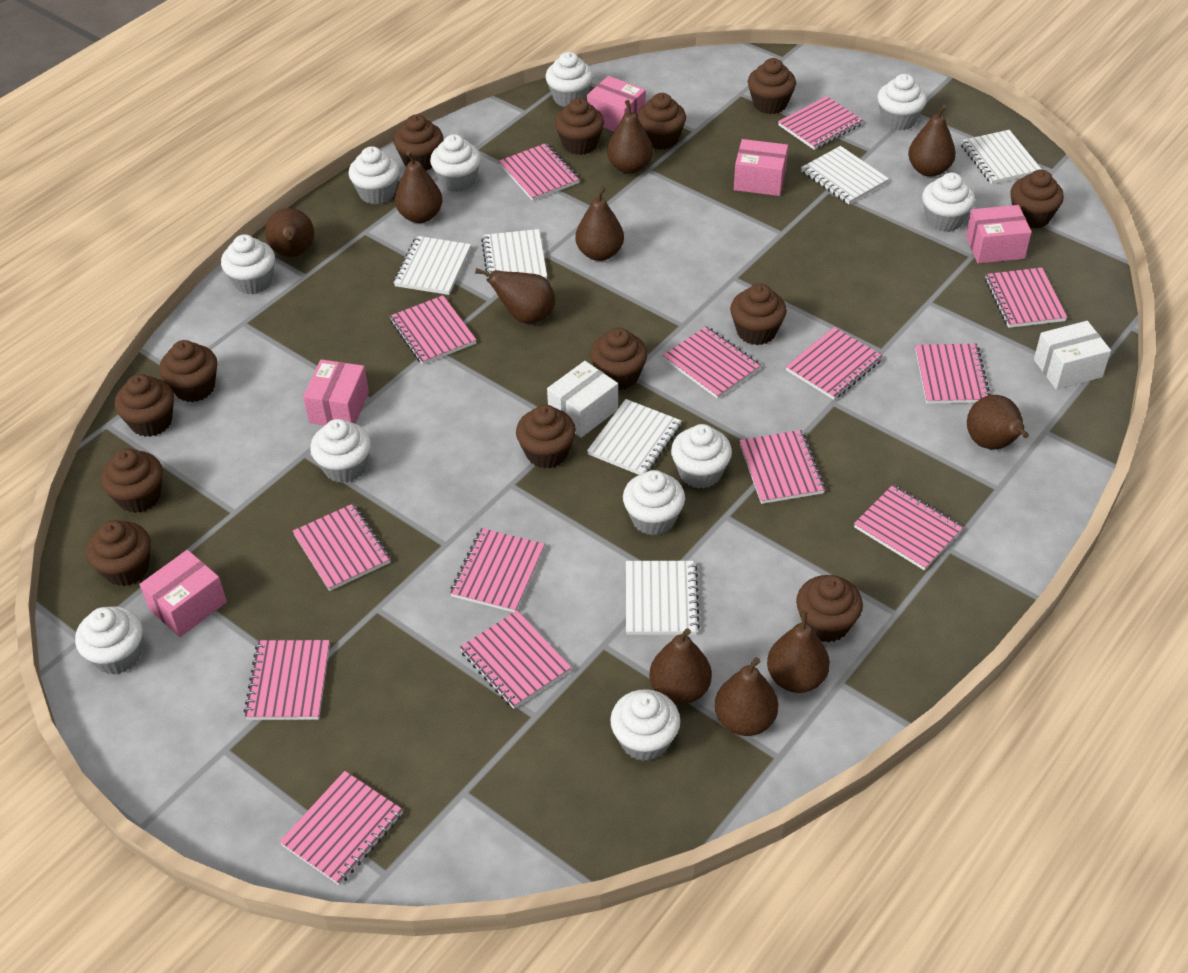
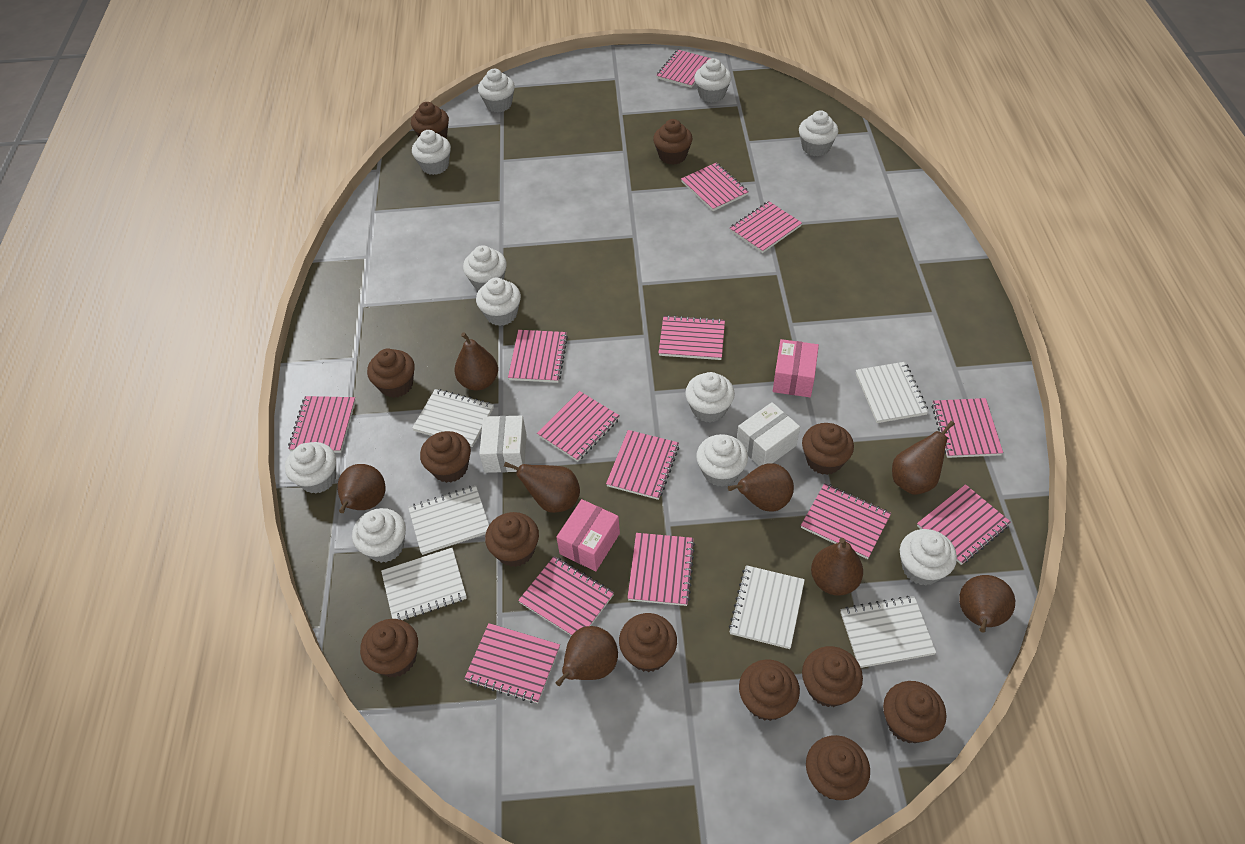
brown cupcake: [86,520,151,586] [101,449,163,513] [115,374,174,437] [159,340,217,402] [393,114,443,171] [516,405,576,468] [555,98,604,155] [590,328,648,390] [637,93,686,150] [730,284,787,345] [748,58,796,114] [796,575,863,643] [1010,169,1064,229] = 13 -> [360,619,418,677] [367,348,415,398] [411,102,449,138] [420,431,471,483] [485,512,539,567] [619,613,677,672] [653,119,693,165] [739,659,800,721] [802,423,854,475] [802,646,863,707] [806,735,870,800] [883,681,946,743] = 12
brown pear: [265,208,314,257] [395,151,443,223] [475,268,555,323] [575,186,624,261] [607,100,653,174] [649,628,712,705] [715,657,778,736] [767,610,830,693] [908,105,956,177] [967,395,1029,450] = 10 -> [337,464,385,513] [454,332,498,390] [504,462,580,513] [556,626,618,686] [728,463,794,511] [811,538,863,596] [892,421,955,495] [959,575,1015,633] = 8
pink box: [139,550,227,637] [303,359,369,425] [587,76,646,132] [734,139,788,196] [966,205,1032,263] = 5 -> [556,499,620,571] [773,339,819,397] = 2

